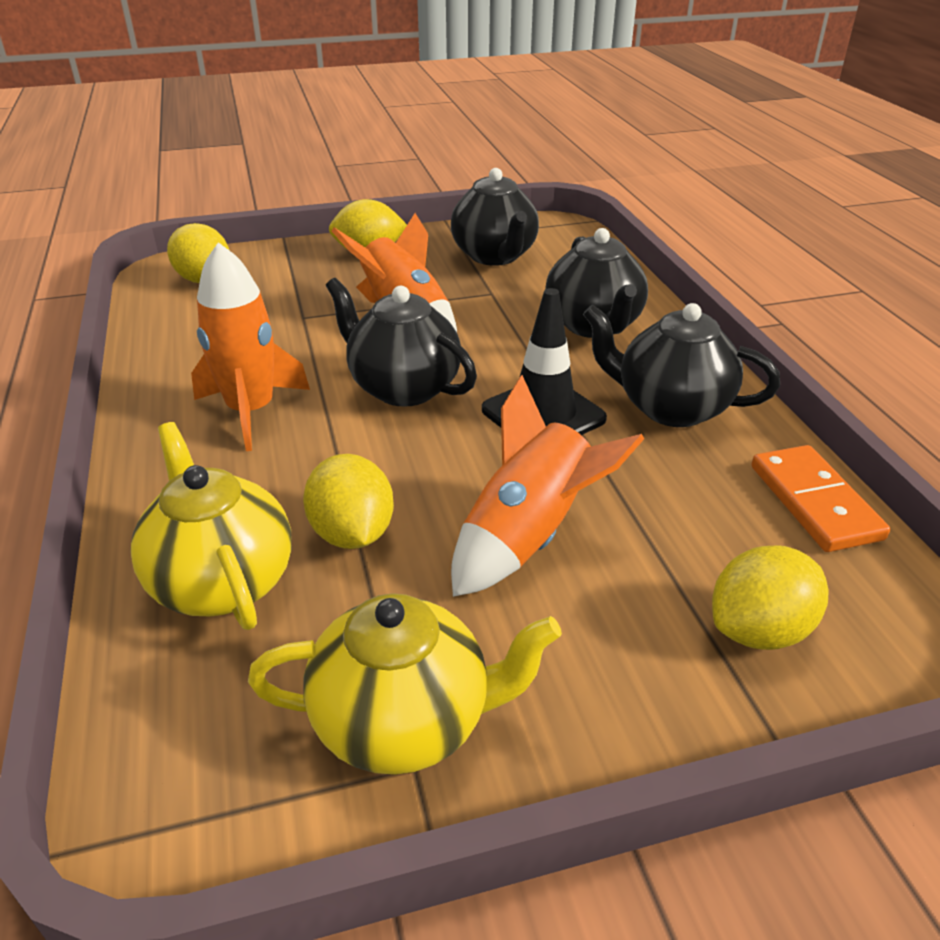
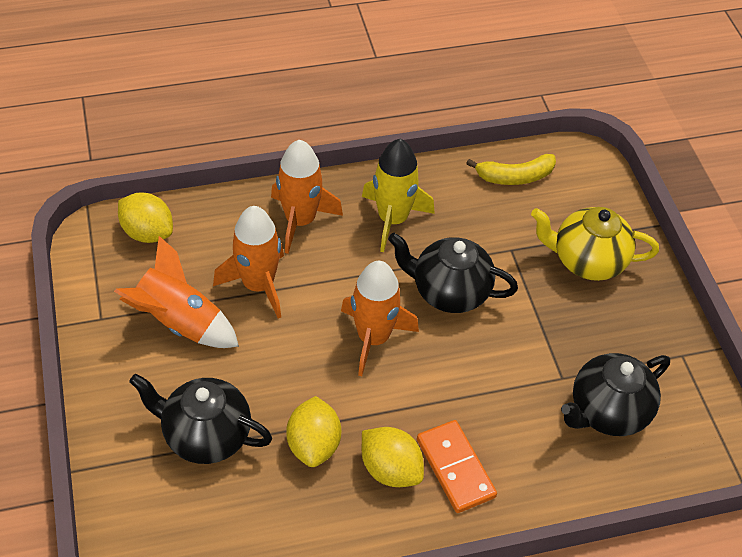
black teapot: [326,278,477,407] [451,168,539,266] [545,228,648,338] [583,303,780,427] = 4 -> [129,374,272,464] [388,233,518,313] [561,353,670,436] = 3
black traffic cone: [482,288,607,435] = 1 -> none = 0
orange rocket: [191,242,310,451] [331,213,457,332] [451,375,644,597] = 3 -> [114,236,239,348] [213,206,284,318] [271,139,343,254] [341,261,419,376] = 4
yellow banana: none = 0 -> [466,154,556,185] = 1
yellow lemon: [167,223,229,283] [303,454,394,549] [329,199,407,250] [712,545,829,650] = 4 -> [118,193,173,243] [286,396,341,467] [362,427,424,487] = 3
yellow rocket: none = 0 -> [362,139,435,252] = 1
yellow teapot: [131,422,292,630] [248,593,562,775] = 2 -> [531,207,659,281] = 1

